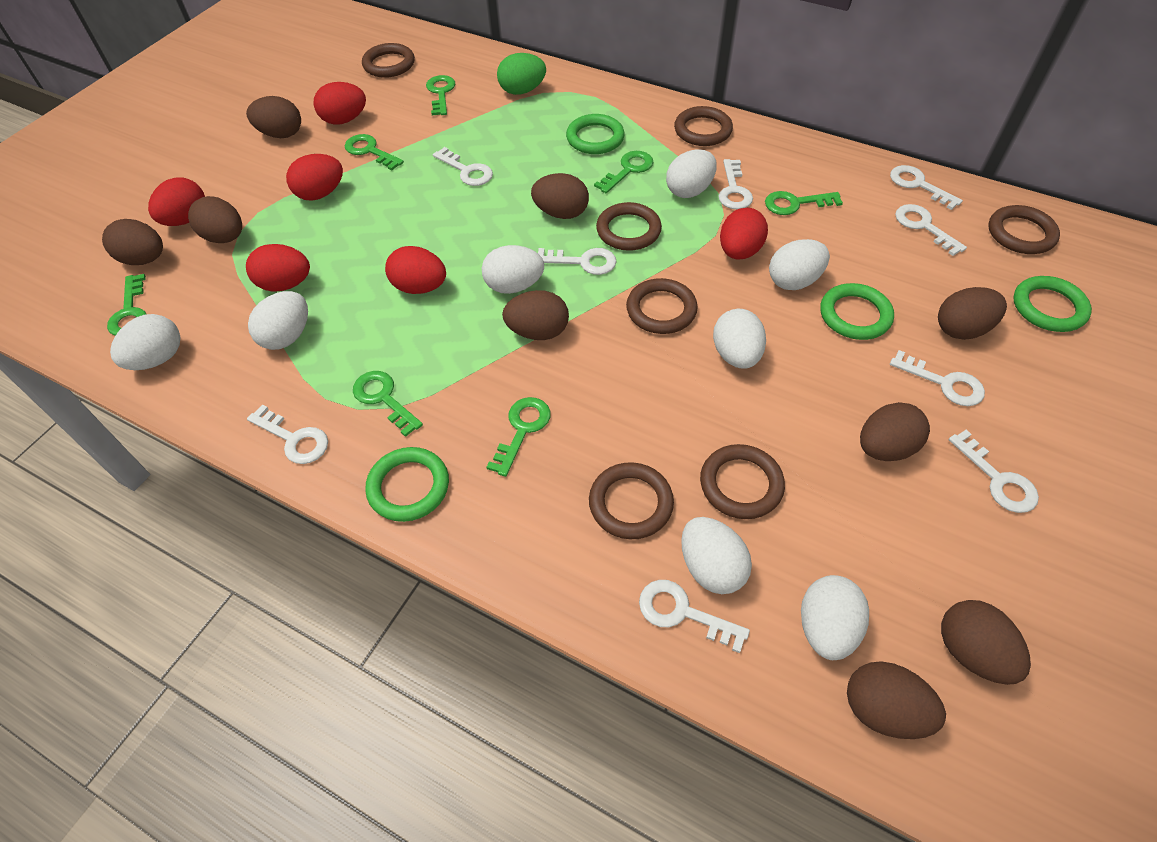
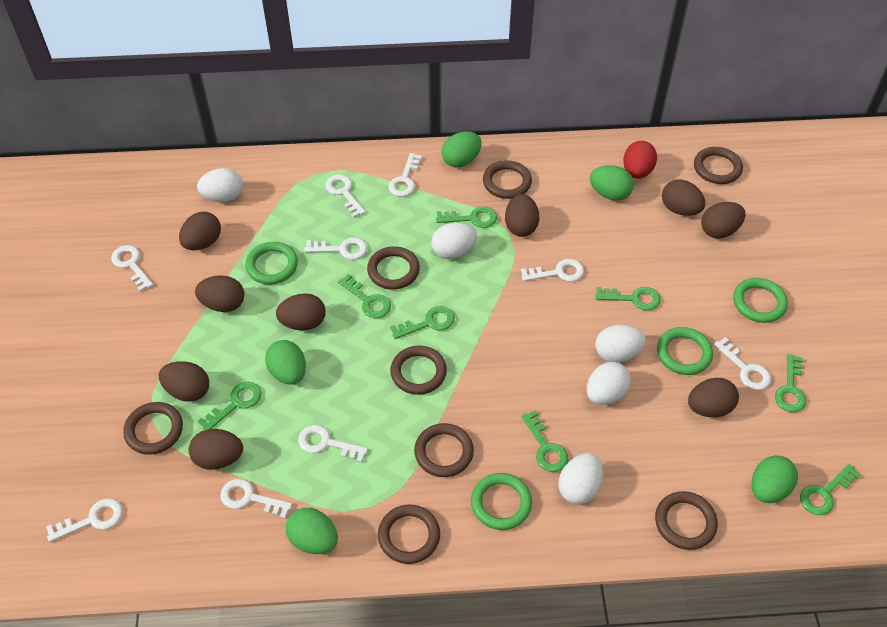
brown ring: [362,43,415,78] [589,462,674,539] [596,202,662,251] [626,278,698,334] [674,106,733,146] [700,444,785,519] [988,205,1060,254] = 7 -> [123,402,183,455] [367,246,420,290] [378,505,440,564] [390,346,447,395] [414,423,474,477] [483,160,532,199] [655,491,718,550] [694,147,743,184] = 8
green egg: [497,53,546,95] = 1 -> [265,340,306,385] [286,508,338,554] [441,132,482,167] [590,165,634,201] [752,455,798,503] = 5
green key: [107,274,146,336] [345,134,404,170] [353,371,423,437] [426,75,455,115] [486,397,551,477] [594,151,654,193] [765,191,843,215] = 7 -> [198,382,262,430] [338,274,391,318] [390,306,455,339] [436,206,497,228] [521,410,569,472] [595,287,661,311] [775,354,806,412] [800,464,861,515] = 8
red egg: [148,177,205,226] [246,244,310,292] [286,154,343,201] [314,82,366,125] [385,246,446,294] [720,208,768,260] = 6 -> [623,141,657,179] = 1
white egg: [110,314,180,370] [248,291,308,350] [482,245,544,294] [666,149,717,198] [681,517,752,594] [713,309,766,369] [769,239,830,290] [801,575,869,660] = 8 -> [197,168,243,202] [431,223,477,259] [559,453,603,505] [586,362,631,405] [595,325,646,363] = 5

